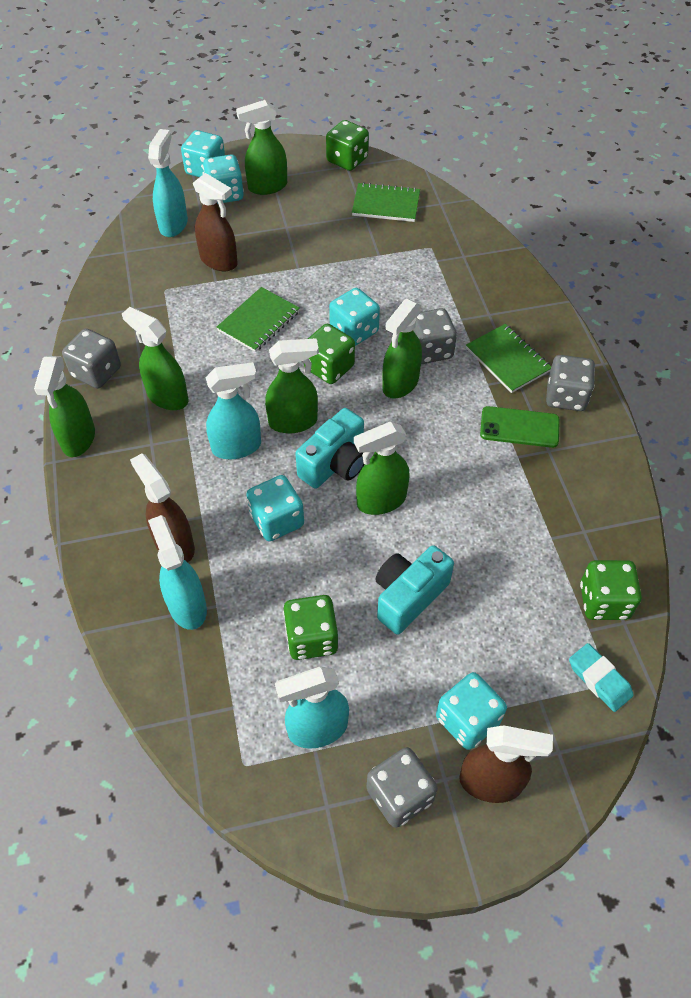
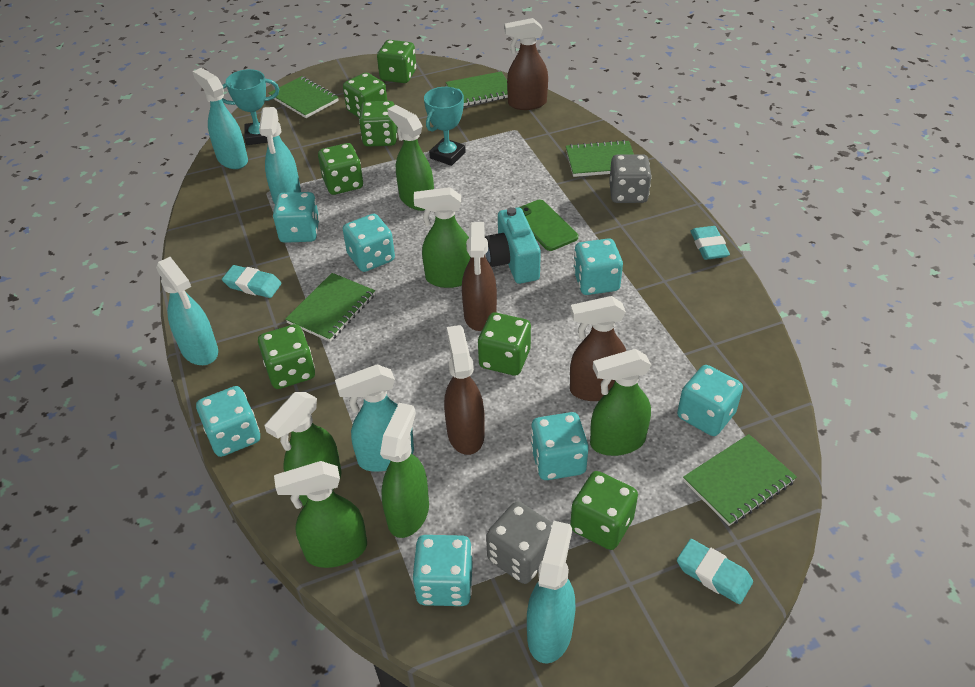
brown spray bottle: [130,453,195,562] [193,173,238,271] [459,725,553,803] = 3 -> [444,325,485,455] [462,222,497,331] [504,18,548,110] [570,296,626,401] = 4
green dice: [283,595,339,660] [304,324,355,384] [326,120,369,171] [580,560,642,620] = 4 -> [258,324,315,389] [318,143,363,195] [343,73,387,118] [359,101,397,147] [377,40,416,83] [478,313,531,376] [570,471,638,550] = 7
green notebook: [217,287,300,352] [352,182,420,222] [466,324,551,393] = 3 -> [268,76,339,118] [285,273,375,342] [446,72,508,106] [566,140,634,177] [683,434,797,526] = 5
grey dice: [62,329,121,388] [366,747,438,828] [413,308,457,364] [546,355,595,411] = 4 -> [486,501,553,584] [609,154,652,203] = 2
turquoise camera: [295,408,364,489] [375,545,454,635] = 2 -> [485,207,541,284] = 1
turquoise dice: [181,130,225,177] [203,155,244,204] [246,475,304,541] [329,288,380,346] [436,672,507,750] = 5 -> [196,386,260,457] [273,192,320,243] [343,214,395,272] [412,535,473,606] [531,412,588,480] [573,238,623,295] [677,365,743,436] = 7
turquoise eraser: [569,643,634,712] = 1 -> [222,265,282,298] [677,539,753,604] [691,226,730,260] = 3
turquoise spray bottle: [148,129,188,237] [148,515,207,630] [205,362,261,459] [275,667,349,749] = 4 -> [156,257,218,365] [192,68,248,169] [259,107,301,204] [335,364,414,472] [527,521,575,664] = 5
turquoise trophy: none = 0 -> [222,69,279,145] [424,87,466,166] = 2

